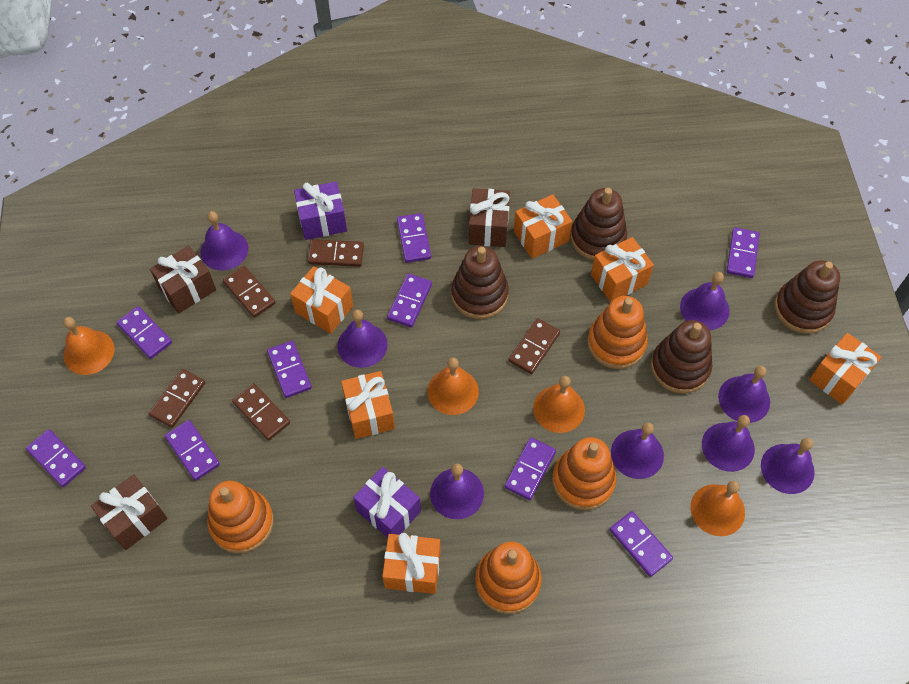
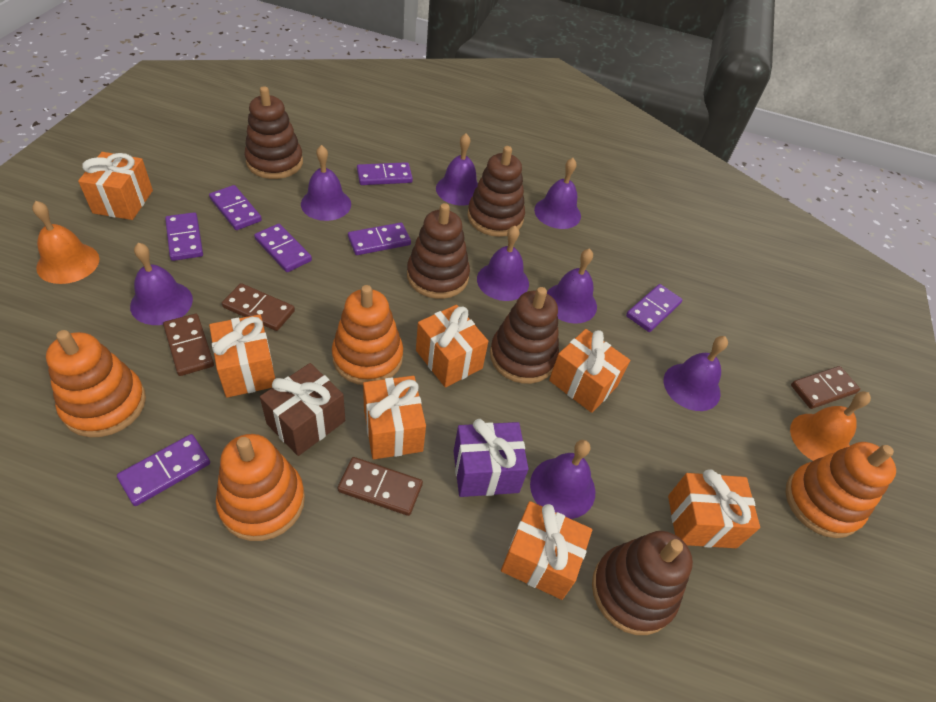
brown domino: [149,369,205,428] [223,266,276,318] [232,383,290,441] [308,239,364,267] [508,318,560,374] = 5 -> [163,314,214,376] [222,283,295,331] [337,457,423,516] [791,366,860,409] = 4
brown gift: [91,474,168,550] [150,245,216,314] [469,188,510,247] = 3 -> [260,363,345,456] = 1
brown stacking toy: [451,246,509,319] [571,188,627,261] [651,320,712,394] [774,260,840,334] = 4 -> [244,86,303,179] [407,203,470,299] [468,146,525,237] [490,287,559,384] [592,531,693,635] = 5
orange bell: [63,317,114,375] [427,357,479,415] [533,376,585,433] [690,481,745,536] = 4 -> [32,201,100,284] [790,392,871,461] = 2
orange gift: [290,266,353,334] [341,371,395,439] [382,533,441,594] [514,194,572,259] [591,237,654,302] [809,333,882,405] = 6 -> [78,152,153,220] [209,314,275,398] [363,376,426,460] [416,305,488,387] [501,501,592,600] [549,329,630,413] [668,469,760,548] = 7
purple domino: [26,429,86,487] [117,306,172,359] [165,420,220,481] [267,340,312,398] [387,274,432,328] [397,213,431,263] [504,437,556,500] [610,511,673,577] [726,227,760,278] = 9 -> [117,434,210,506] [165,212,203,261] [209,185,262,230] [254,224,312,272] [348,222,411,255] [357,162,413,185] [626,284,682,332] = 7
purple gift: [294,182,347,240] [353,467,421,538] = 2 -> [454,419,529,497] = 1

